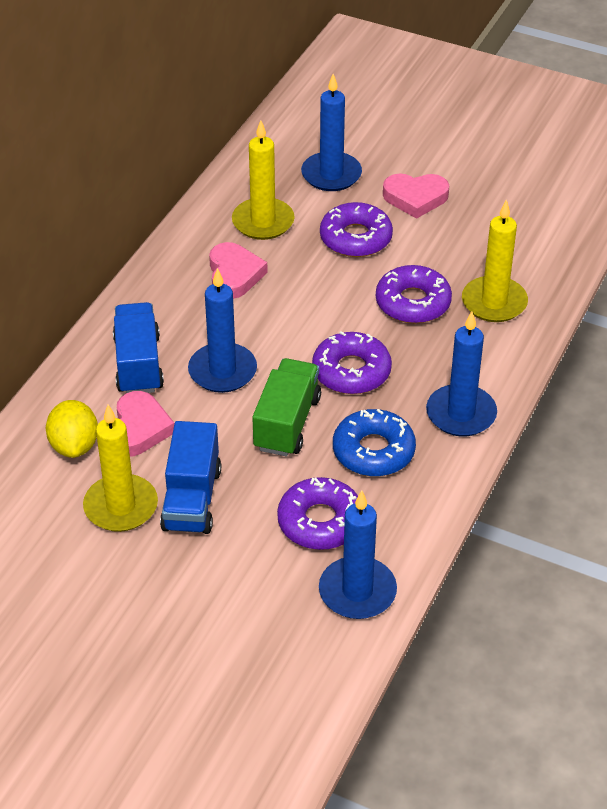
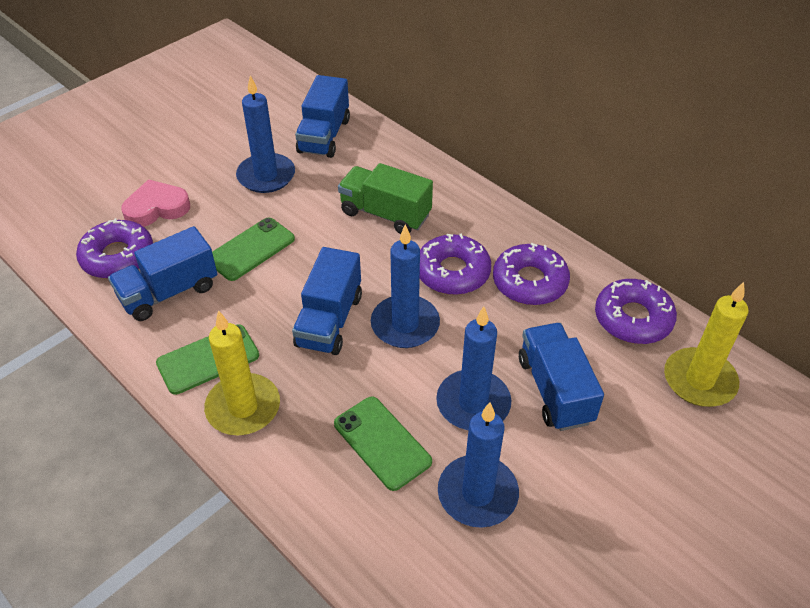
blue donut: [333,409,416,476] = 1 -> none = 0
blue truck: [113,302,164,393] [160,421,221,534] = 2 -> [108,226,217,321] [292,247,362,355] [295,75,350,158] [519,323,604,431] = 4
green phone: none = 0 -> [156,324,259,395] [212,217,295,281] [334,396,432,491] = 3
pink heart: [117,391,174,457] [209,242,268,299] [383,174,449,219] = 3 -> [121,179,190,227] = 1
yellow candle: [83,405,158,532] [232,120,295,240] [462,199,528,322] = 3 -> [204,310,280,435] [664,282,749,407] = 2
yellow lemon: [46,400,98,458] = 1 -> none = 0

